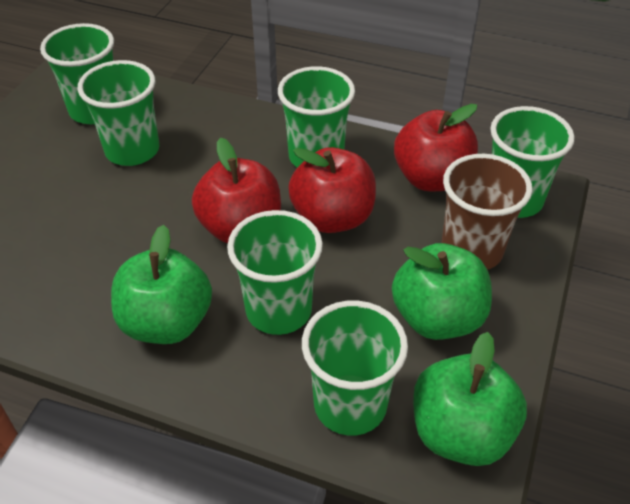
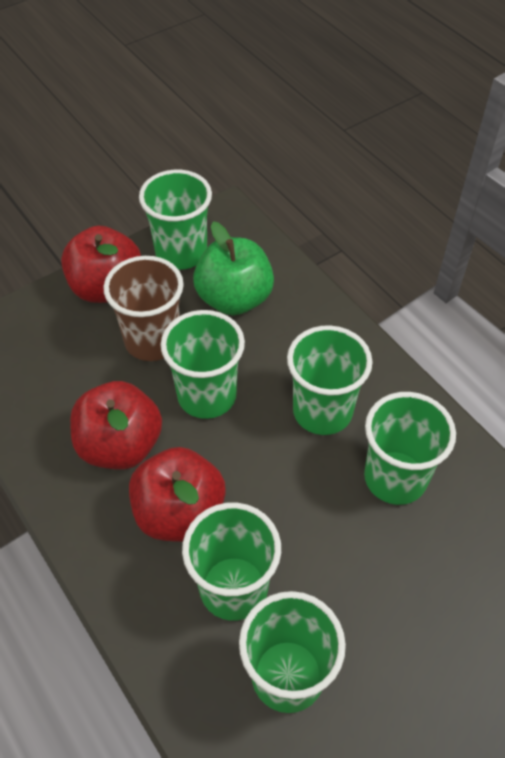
green apple: [111,225,212,344] [392,243,492,340] [413,332,527,466] = 3 -> [193,221,274,315] = 1

